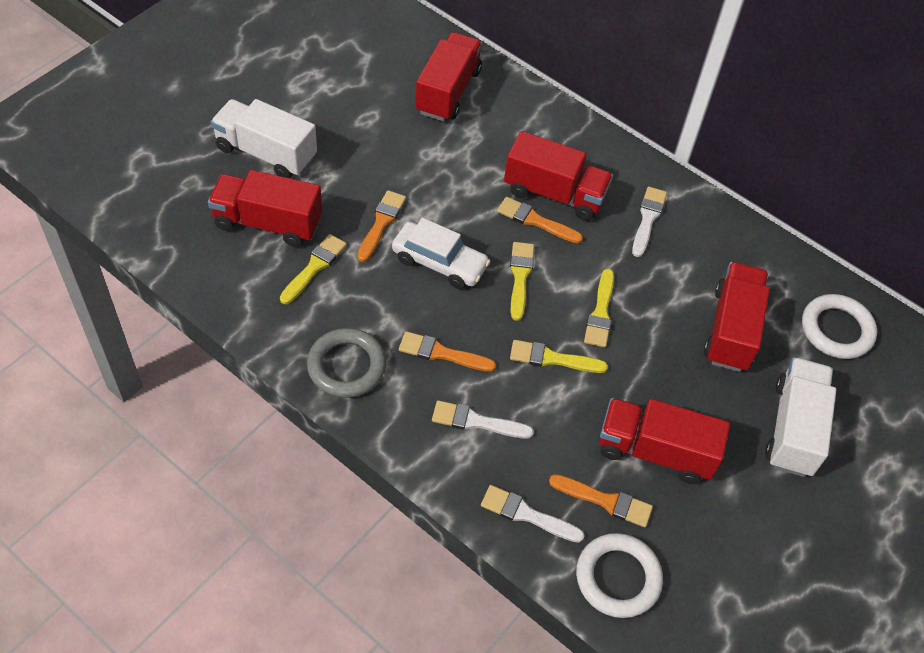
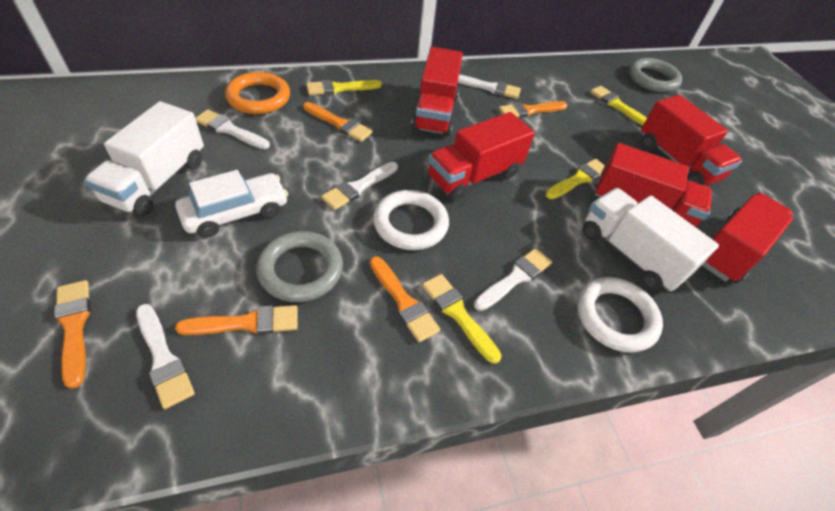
grey ring: [307,328,386,398] = 1 -> [256,231,343,302] [629,58,682,92] = 2
orange brush: [357,190,406,262] [399,331,496,372] [497,197,583,243] [549,474,653,527] = 4 -> [54,280,91,389] [175,305,298,335] [303,102,373,142] [370,256,440,342] [499,101,567,118] = 5
orange ring: none = 0 -> [225,72,290,114] = 1
white brush: [432,400,534,439] [481,485,585,543] [632,186,667,257] = 3 -> [136,304,195,409] [195,109,270,149] [321,162,398,210] [458,74,521,99] [474,248,552,311] = 5

